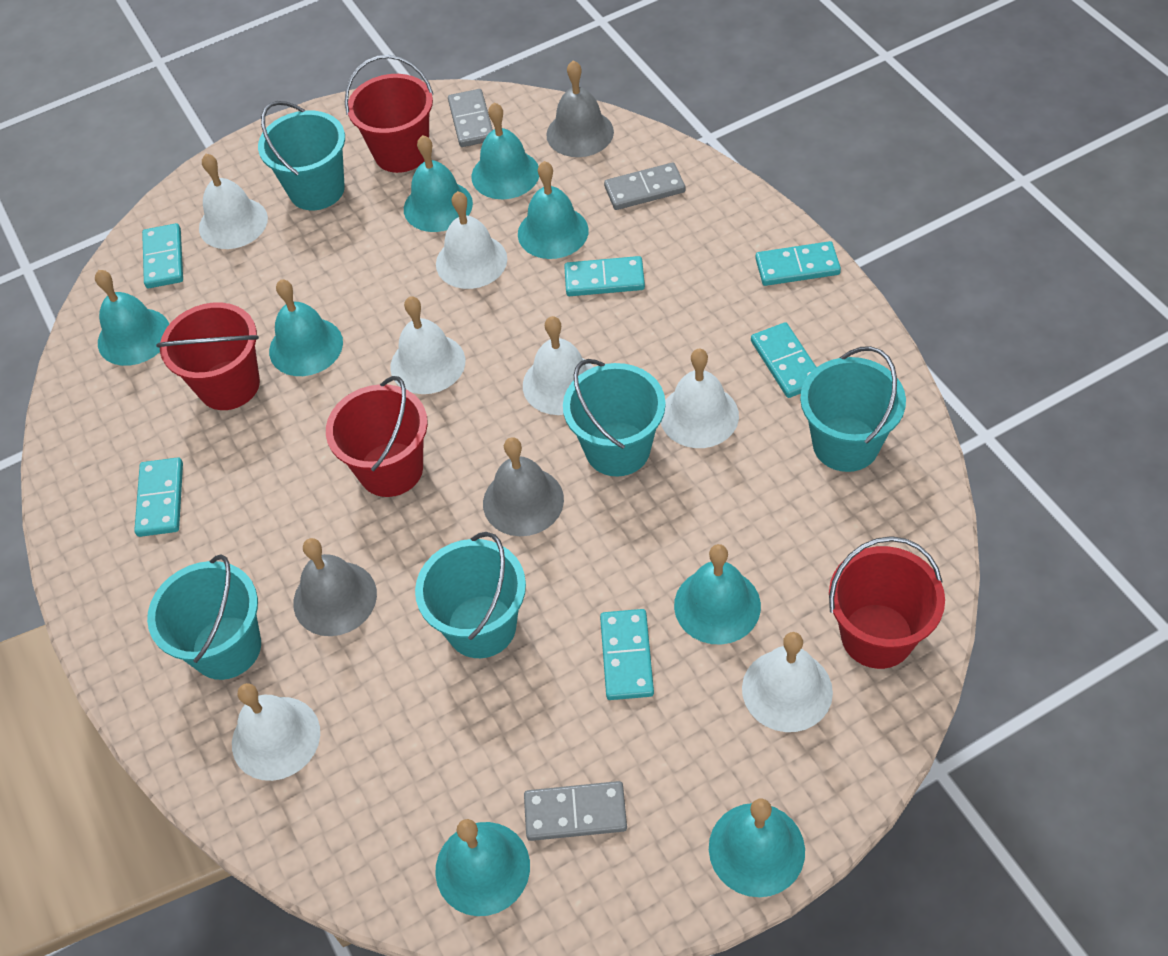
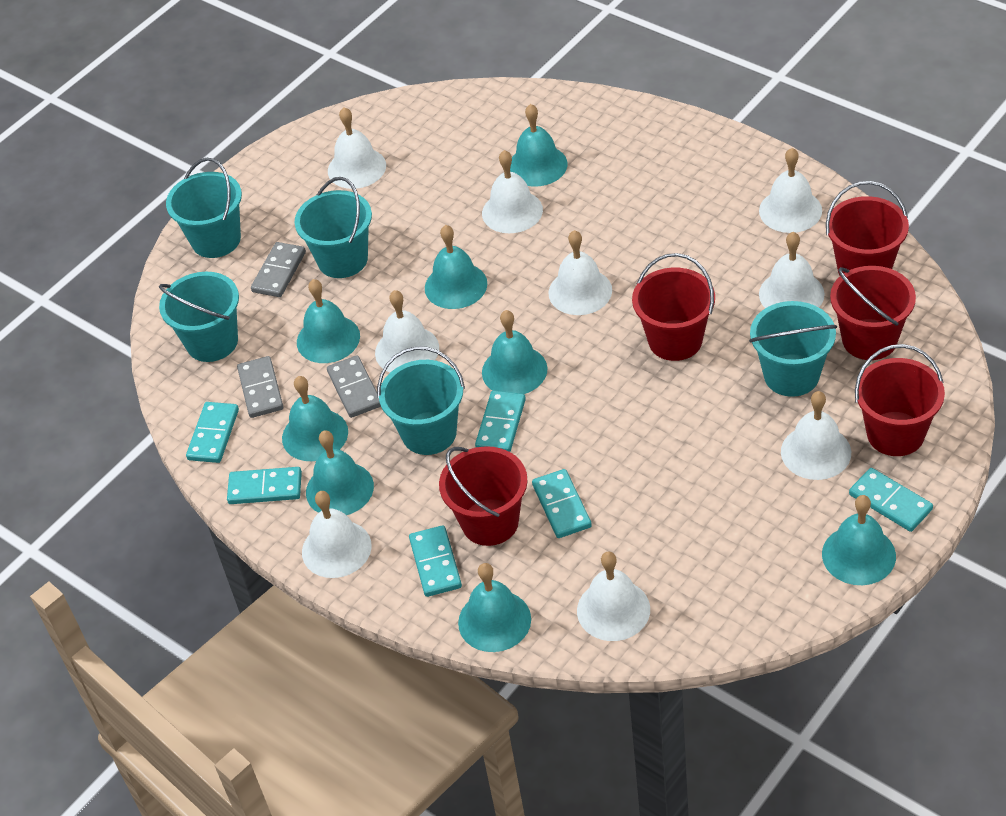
grey bell: [293,538,377,636] [483,437,564,536] [546,60,614,157] = 3 -> none = 0
red bucket: [156,302,260,410] [326,376,428,497] [345,55,433,173] [829,536,945,669] = 4 -> [439,446,528,546] [632,253,715,361] [826,181,909,276] [830,266,916,360] [855,344,945,456] = 5
white bell: [199,154,268,249] [232,683,320,781] [390,296,465,394] [436,191,507,289] [523,316,593,415] [661,348,739,448] [742,632,833,732] = 7 -> [302,491,372,578] [328,107,386,189] [375,290,439,373] [482,150,543,233] [549,230,612,315] [577,552,650,641] [759,148,822,233] [759,232,825,308] [781,391,851,480] = 9

